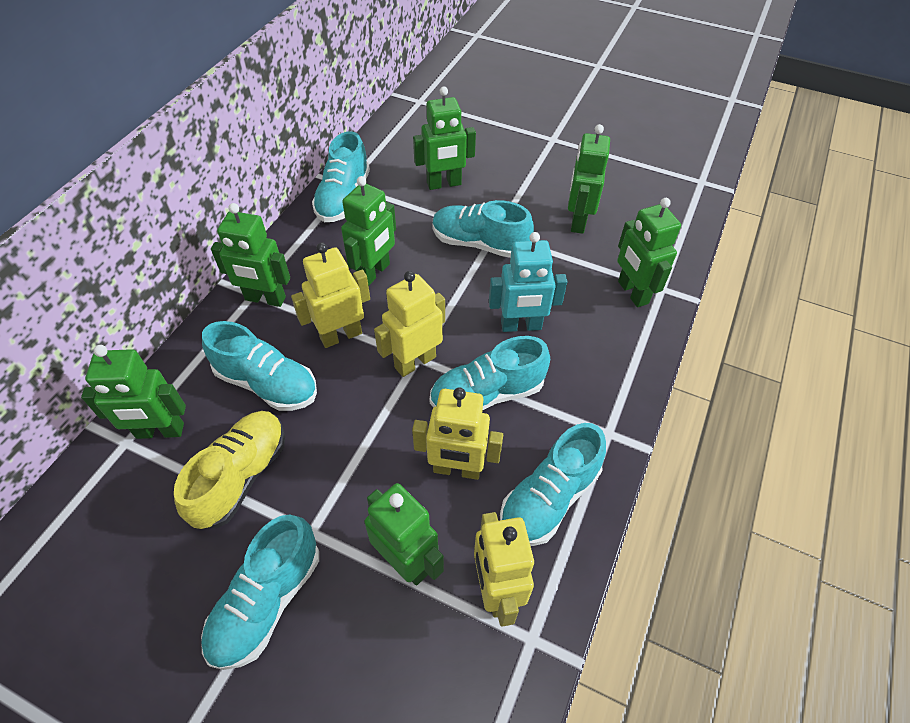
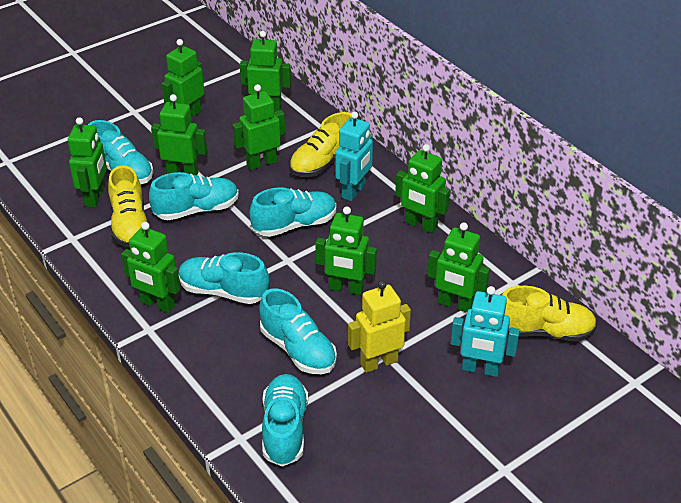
green robot: [81,345,186,439] [211,203,290,307] [341,176,396,286] [364,483,444,586] [413,86,476,190] [568,124,610,234] [617,198,681,307] = 7 -> [68,117,107,207] [121,222,180,313] [151,94,207,175] [162,39,205,116] [233,84,285,170] [240,31,291,111] [316,206,377,295] [395,144,450,233] [427,222,490,313] = 9
turquoise robot: [489,232,568,332] = 1 -> [335,111,373,201] [451,286,520,377] = 2
yellow robot: [291,243,370,348] [374,271,445,377] [412,387,503,480] [474,512,534,627] = 4 -> [348,280,411,373] = 1
yellow shoe: [174,411,285,529] = 1 -> [108,165,150,247] [289,112,351,177] [502,286,597,341] = 3

